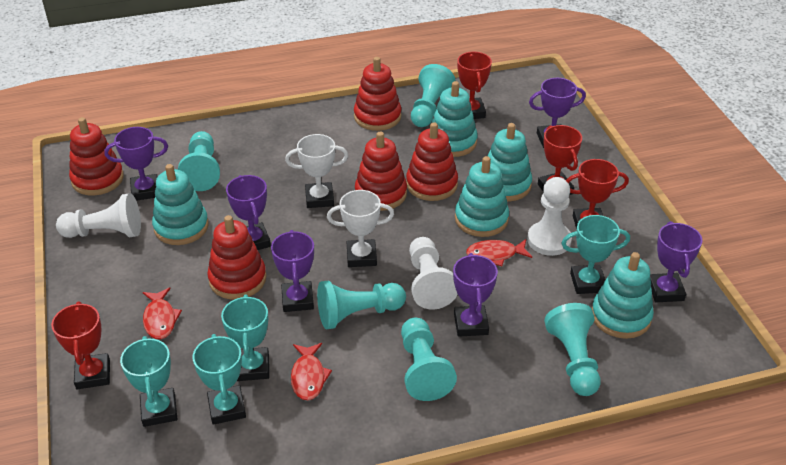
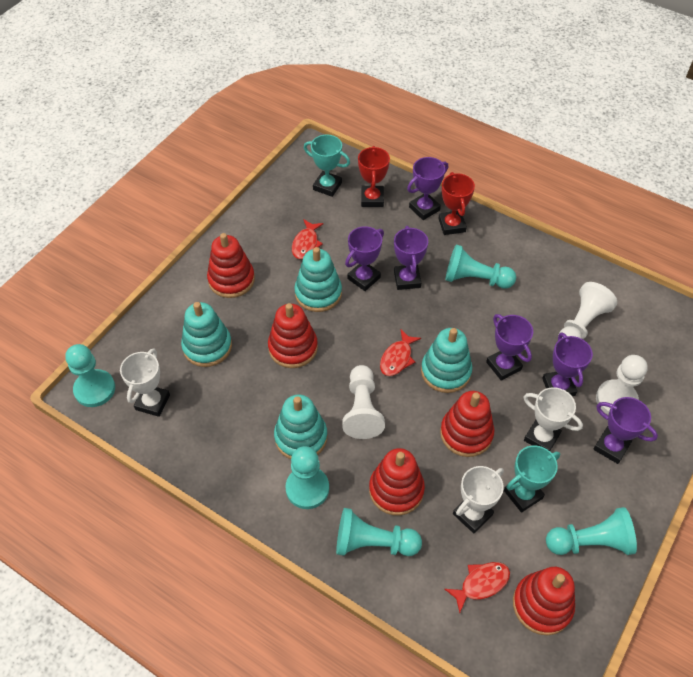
red trophy: [51,301,110,389] [457,52,492,119] [538,125,582,195] [566,159,629,229] = 4 -> [358,146,390,207] [438,172,475,235] = 2
turquoise stacking toy: [152,164,209,245] [431,81,478,157] [455,156,509,237] [488,123,532,201] [592,252,654,339] = 5 -> [181,302,232,367] [274,394,328,459] [294,247,342,312] [421,328,472,393] = 4
turquoise trophy: [120,336,177,427] [193,334,246,425] [221,294,269,381] [562,215,630,294] = 4 -> [304,135,350,197] [504,446,560,513] = 2
white trophy: [285,134,348,208] [327,190,394,267] = 2 -> [120,349,170,417] [453,466,504,533] [524,387,583,451] = 3

